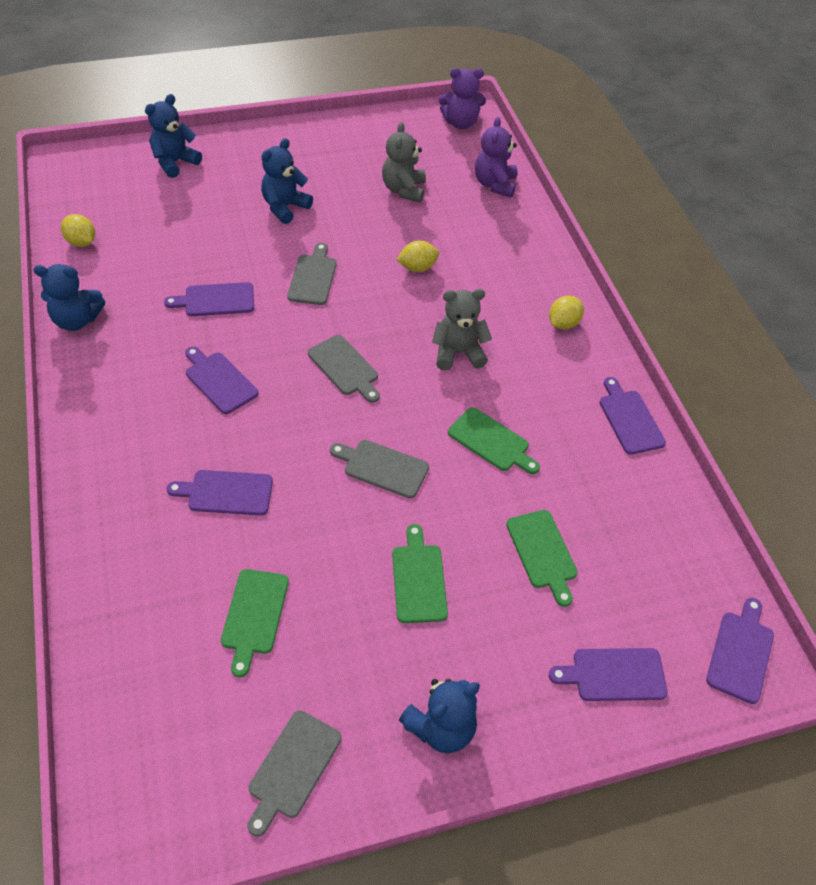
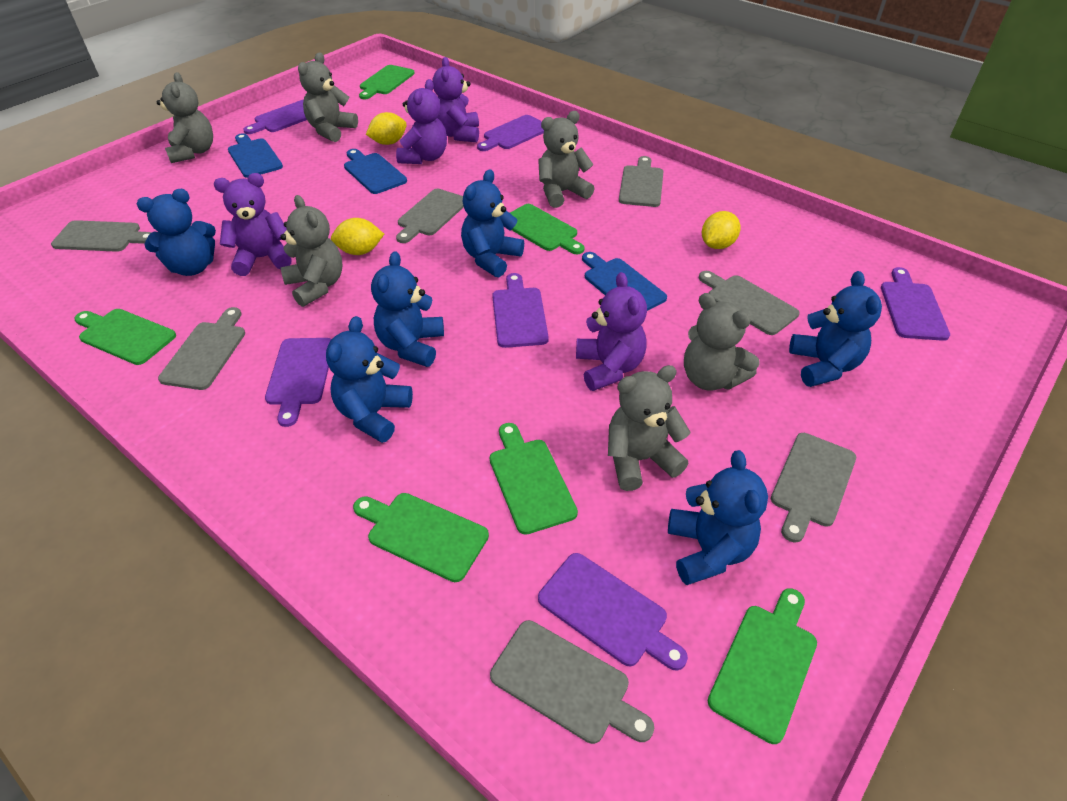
blue cutting board: none = 0 -> [228,133,283,178] [344,149,407,194] [582,252,667,311] = 3
blue teddy bear: [34,264,105,331] [145,94,202,178] [261,138,313,224] [399,679,480,753] = 4 -> [137,189,216,276] [326,316,413,443] [371,251,444,367] [461,169,524,277] [668,450,768,585] [789,271,882,387] = 6
green cutting board: [221,569,289,677] [392,524,448,623] [448,407,540,474] [506,510,578,607] = 4 -> [74,309,176,365] [353,493,489,582] [359,65,415,99] [490,423,578,535] [510,204,584,254] [708,588,817,744] = 6
grey cutting board: [248,710,342,837] [287,243,337,305] [308,335,380,403] [330,440,429,498] = 4 -> [51,220,152,252] [158,307,245,390] [396,189,464,243] [490,620,654,744] [619,156,664,207] [699,271,799,335] [771,433,856,543] = 7
grey teddy bear: [382,122,426,203] [432,289,492,370] = 2 -> [157,72,213,163] [280,195,342,307] [298,53,358,142] [538,111,595,208] [608,365,690,491] [684,293,759,390] = 6
purple teddy bear: [439,68,486,129] [475,117,517,197] = 2 -> [214,173,292,276] [396,79,447,164] [432,57,479,142] [576,272,647,391] = 4

